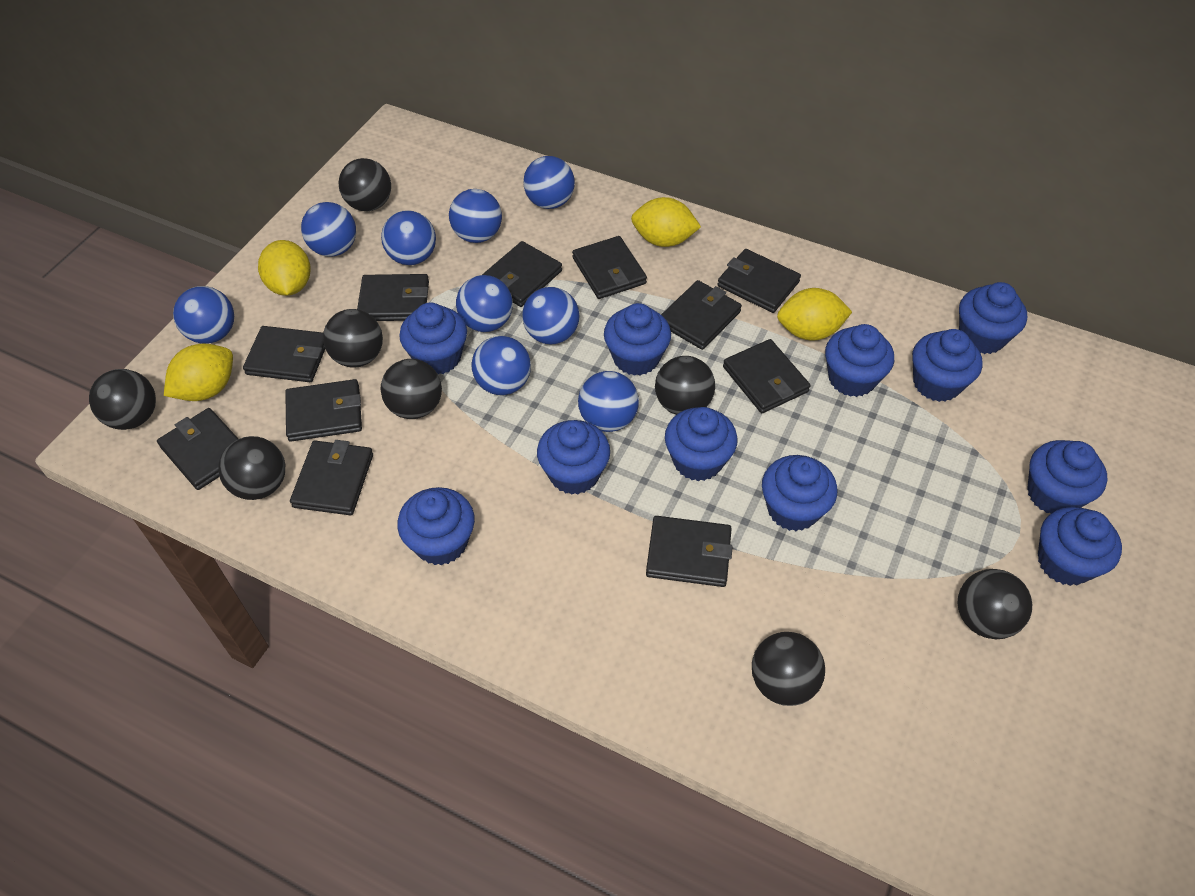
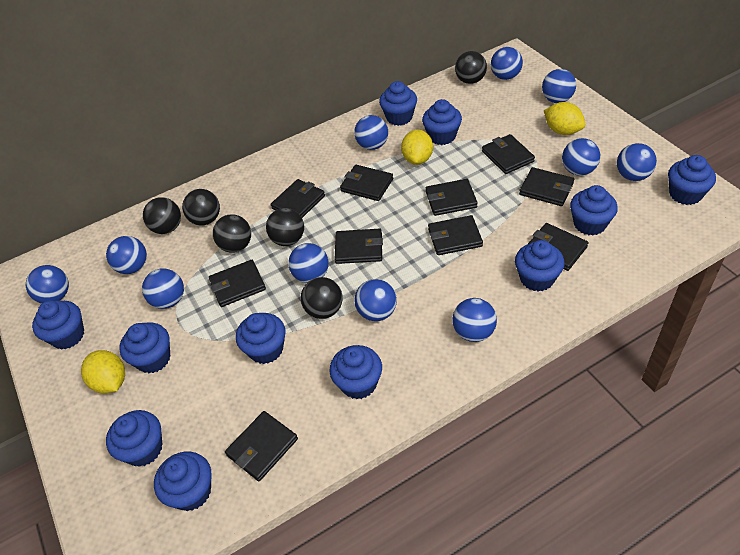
black ball: [89,369,156,430] [218,436,285,500] [323,309,383,368] [338,158,391,211] [381,359,442,419] [655,356,715,415] [752,632,825,706] [957,569,1032,639] = 8 -> [143,197,181,234] [182,189,220,226] [213,215,251,253] [266,208,304,246] [301,277,343,319] [455,51,487,84] = 6
black wallet: [157,408,238,490] [243,326,325,382] [285,379,362,442] [290,440,373,515] [357,274,429,321] [482,241,562,307] [572,236,647,299] [646,516,733,587] [661,280,742,350] [717,249,801,313] [723,339,810,413] = 11 -> [209,260,266,307] [225,411,298,481] [271,179,325,218] [335,229,383,264] [340,165,393,201] [426,179,478,216] [428,215,483,255] [482,134,535,174] [519,167,574,206] [528,223,588,271] = 10
blue ball: [173,286,234,344] [301,202,356,257] [381,210,436,265] [449,189,502,243] [456,275,513,332] [471,336,531,395] [522,287,580,345] [523,156,575,209] [578,371,639,432] = 9 -> [26,265,69,303] [106,236,147,274] [142,269,184,309] [288,243,329,283] [354,115,388,150] [354,279,397,321] [452,298,497,342] [491,47,523,80] [542,69,576,103] [562,138,600,176] [617,143,657,181] = 11
yellow lemon: [164,344,233,401] [258,240,311,296] [631,197,701,247] [777,288,852,341] = 4 -> [81,350,125,394] [401,129,433,165] [544,102,585,135] = 3

